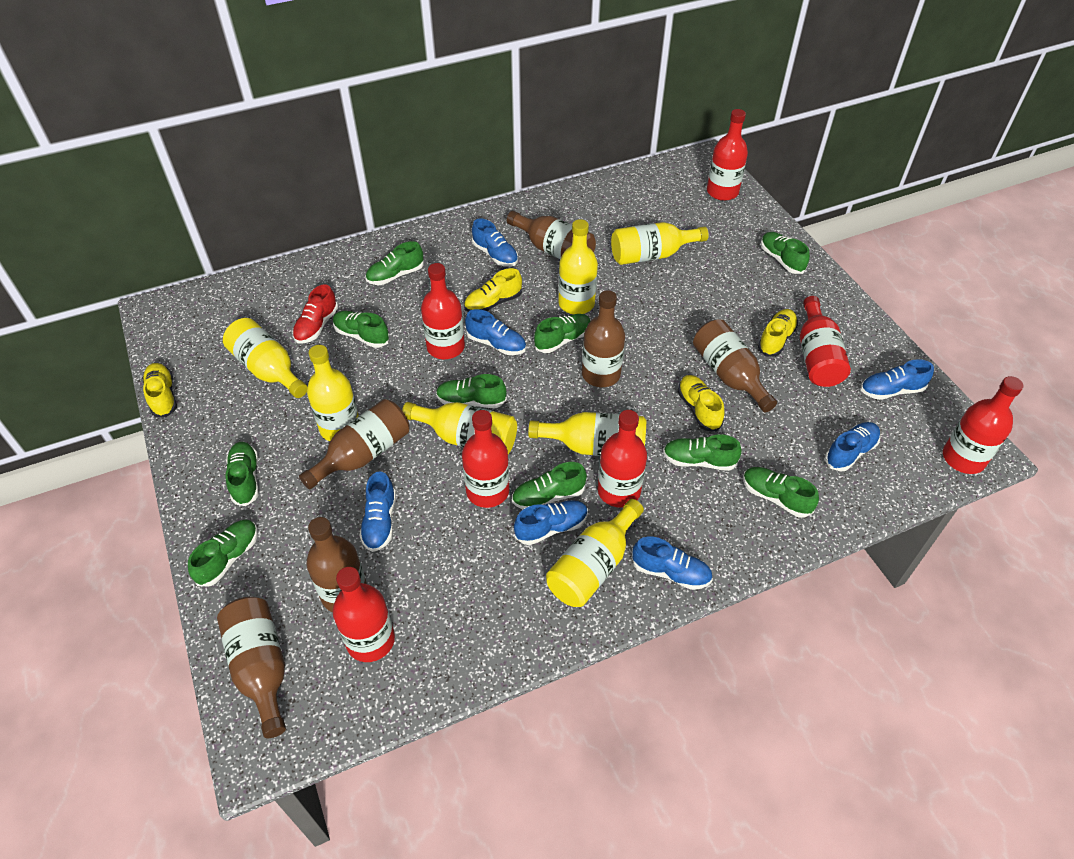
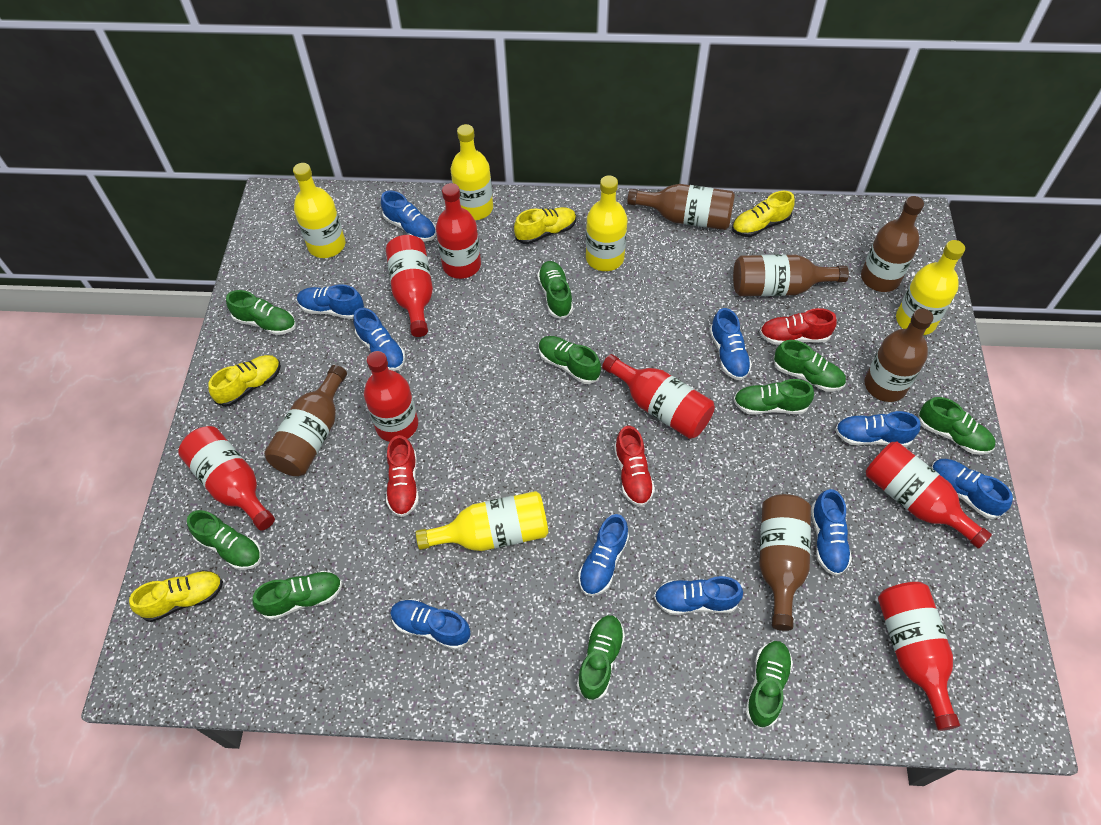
blue shoe: [359,471,396,552] [465,309,526,355] [472,219,518,267] [514,500,588,545] [632,537,713,590] [825,422,881,472] [861,359,934,400] = 7 -> [297,284,364,319] [354,308,405,371] [381,191,436,241] [390,599,471,650] [578,514,629,596] [654,576,743,615] [709,308,752,380] [811,489,852,576] [835,411,920,447] [931,459,1013,519] = 10
red shoe: [292,284,338,344] = 1 -> [386,435,419,517] [614,426,655,507] [759,308,837,345] = 3
yellow bottle: [223,318,308,398] [307,345,359,441] [402,402,517,454] [528,412,646,456] [546,499,644,607] [558,219,598,314] [611,222,709,265] = 7 -> [293,163,345,258] [416,491,548,551] [451,124,493,220] [586,175,627,271] [896,240,965,335] = 5

